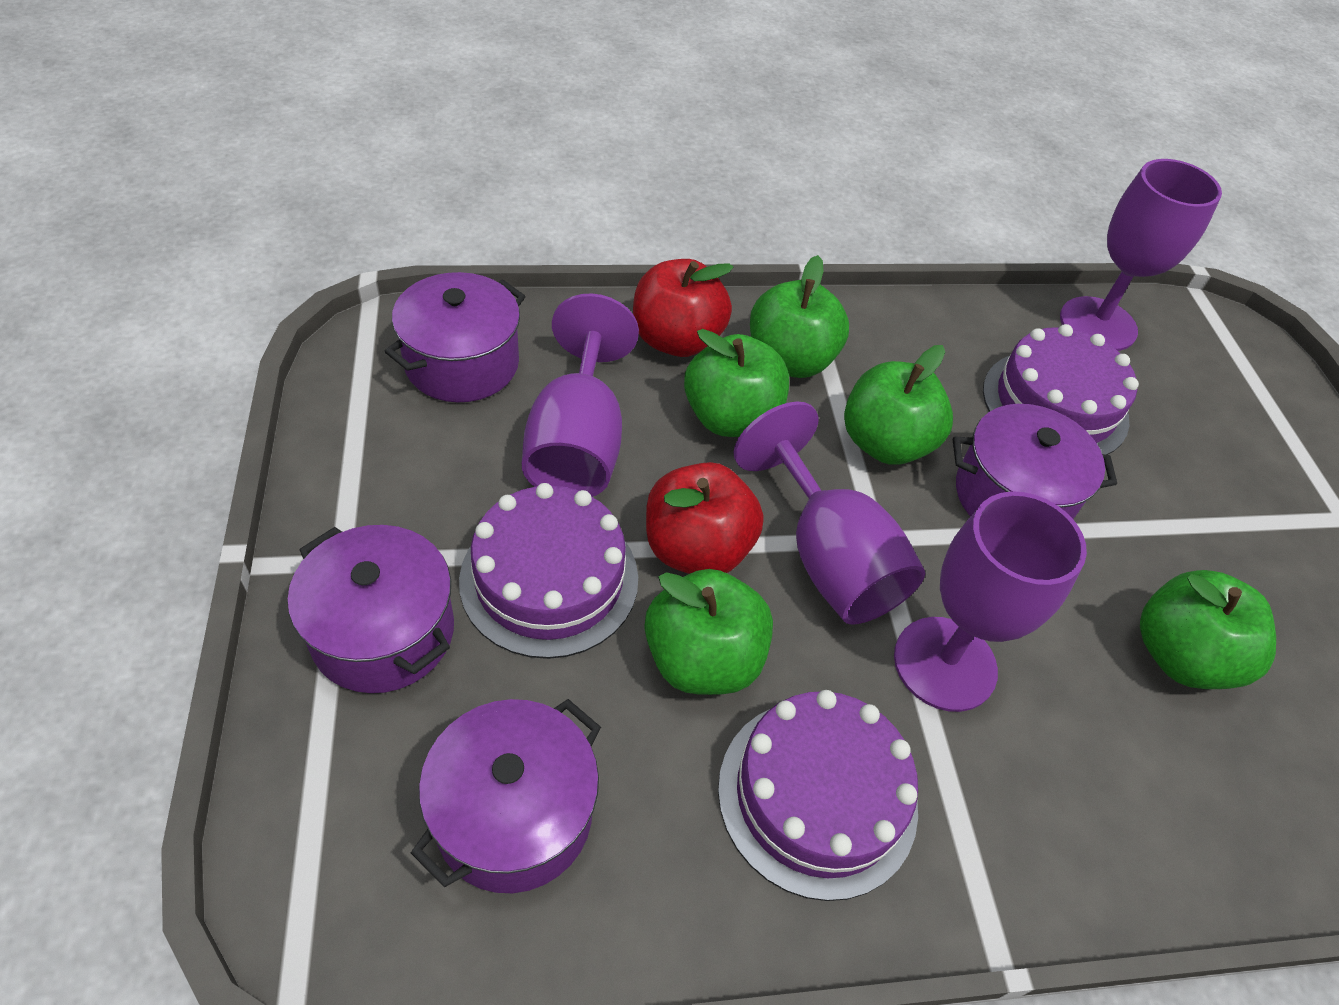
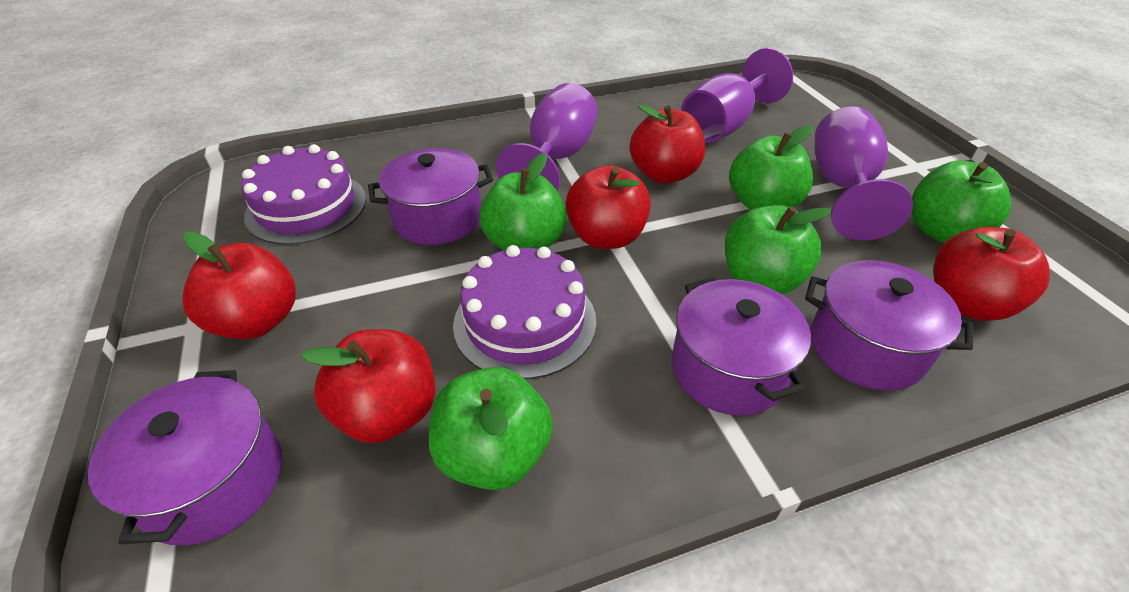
purple cake: [459,483,638,659] [718,690,918,901] [983,324,1139,455] = 3 -> [241,144,366,245] [453,245,596,379] = 2
purple goblet: [522,293,639,497] [734,402,925,625] [894,491,1087,712] [1060,159,1222,351] = 4 -> [496,83,598,191] [681,48,793,143] [815,106,913,241] = 3
red apple: [633,259,734,357] [646,462,764,574] = 2 -> [182,232,296,340] [301,329,435,443] [565,165,651,249] [630,104,705,183] [934,227,1050,321] = 5

